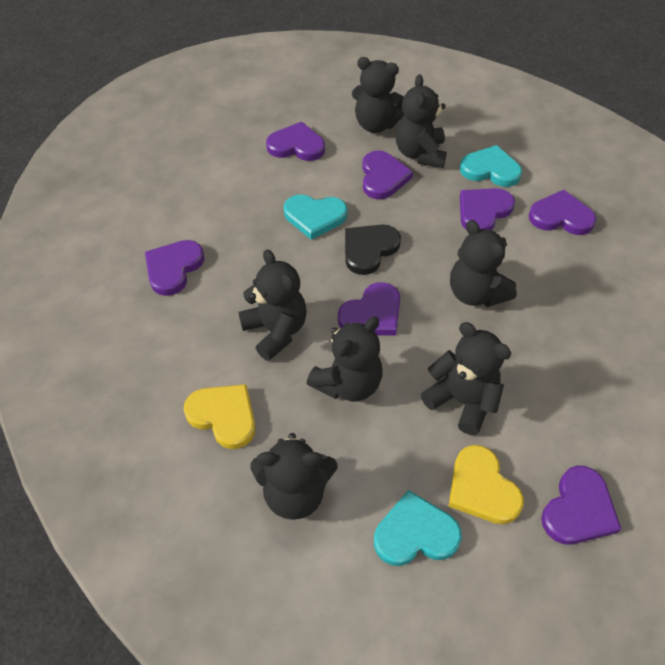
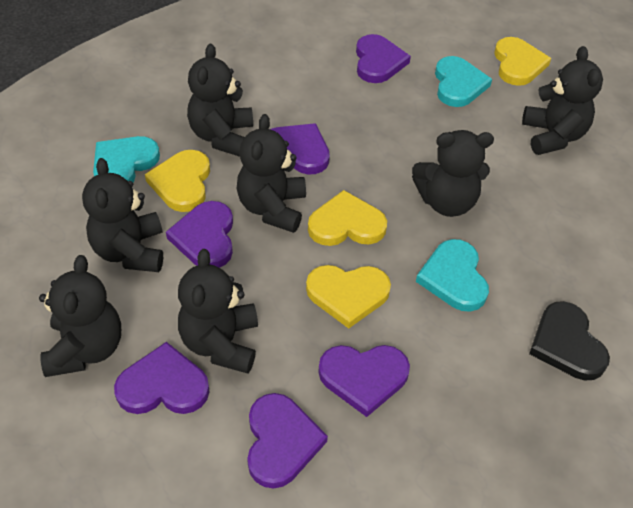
purple heart: [145,240,204,296] [266,122,325,161] [338,282,400,336] [362,151,413,199] [460,188,515,230] [528,190,596,235] [541,466,621,545] = 7 -> [114,342,210,414] [166,201,233,268] [247,393,328,489] [270,123,330,174] [318,345,410,417] [356,34,411,83] = 6
yellow heart: [184,384,256,449] [448,445,524,524] = 2 -> [145,150,210,212] [306,265,391,329] [308,190,387,246] [494,37,551,86] = 4

